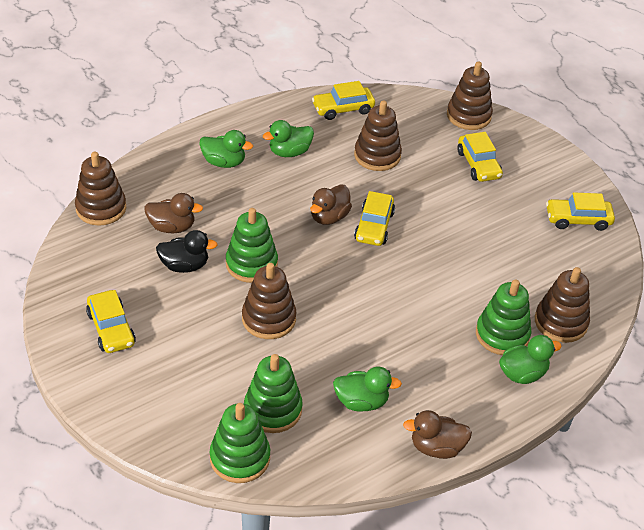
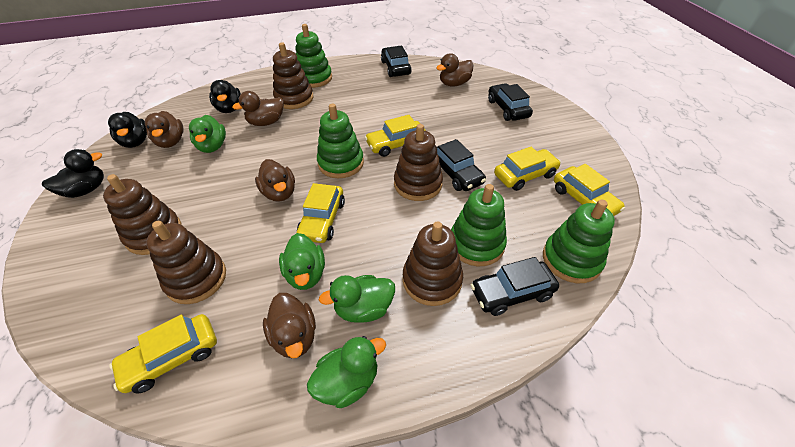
black car: none = 0 -> [381,45,412,77] [437,139,486,191] [471,257,559,316] [488,83,533,121] = 4
black duck: [156,230,218,273] = 1 -> [42,149,104,198] [108,112,147,148] [209,80,241,113] = 3
brown duck: [144,193,203,233] [310,184,352,225] [403,410,472,459] = 3 -> [145,111,183,148] [232,91,284,126] [255,159,295,202] [263,293,316,358] [436,53,473,87] = 5

